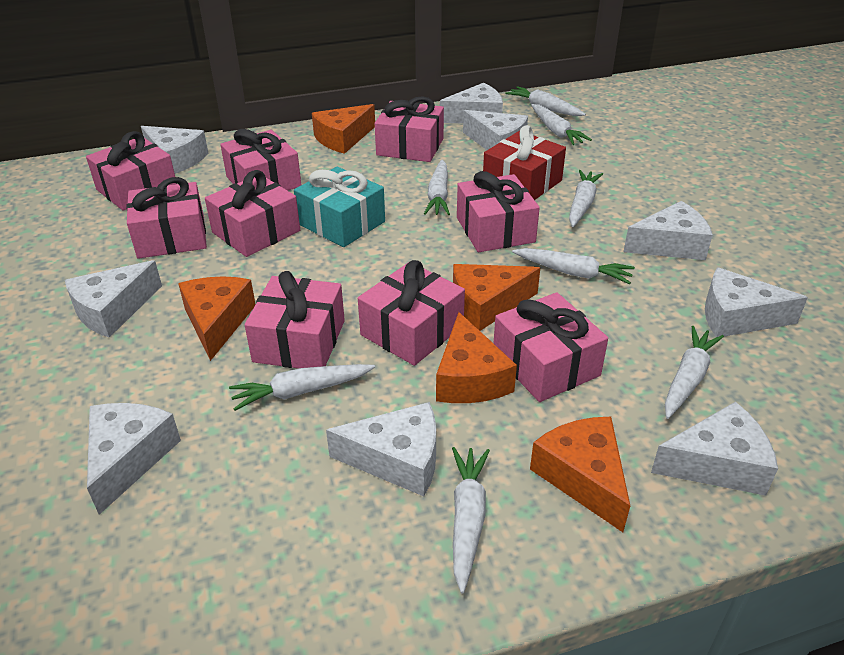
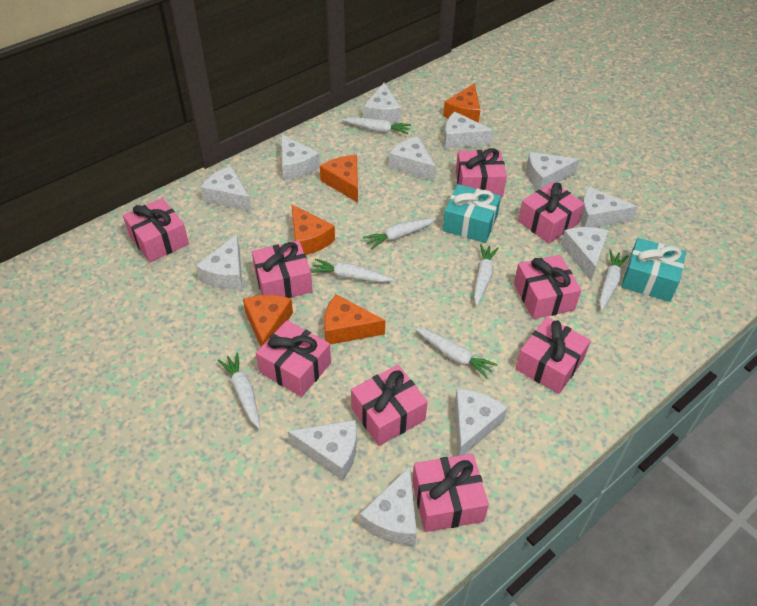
red gift: [483,125,566,200] = 1 -> none = 0
turquoise gift: [294,166,385,247] = 1 -> [443,184,501,243] [621,238,686,302] = 2
white carrot: [229,364,375,411] [424,160,450,215] [452,447,490,593] [506,86,586,116] [512,248,635,284] [531,104,592,145] [569,170,603,227] [665,326,724,419] = 8 -> [218,352,260,429] [311,259,393,282] [342,118,411,134] [363,218,436,249] [415,328,497,379] [474,244,499,306] [599,250,629,310] = 7
white cheese: [65,260,162,338] [87,403,181,515] [141,126,209,174] [326,402,436,496] [440,83,503,124] [463,110,528,150] [623,201,713,260] [651,401,778,496] [705,267,808,337] = 9 -> [196,234,242,290] [200,166,251,211] [281,134,320,180] [288,420,357,481] [360,466,417,545] [363,83,401,123] [389,136,436,181] [444,112,494,149] [455,389,507,456] [526,152,580,190] [561,227,609,281] [580,187,638,228] = 12

